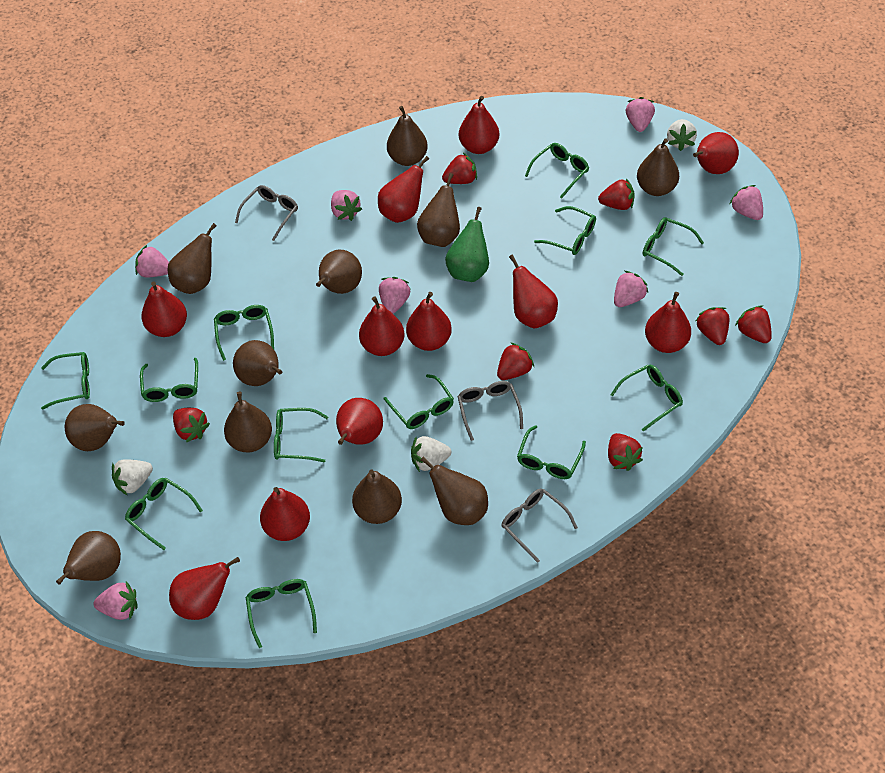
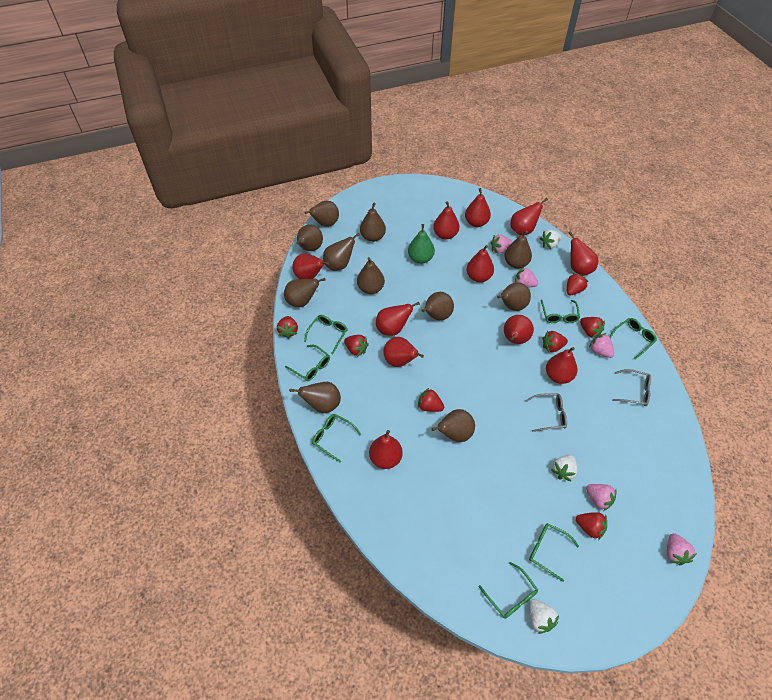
green glasses: [41,352,90,410] [125,478,203,550] [140,358,198,402] [214,305,274,361] [246,579,317,648] [274,408,328,462] [384,374,454,429] [517,425,586,479] [525,143,589,199] [534,206,596,255] [610,364,683,432] [643,217,704,276] = 12 -> [285,345,330,381] [304,315,348,354] [312,414,362,462] [479,562,538,619] [529,523,579,582] [541,300,580,323] [609,318,657,359] = 7
grey glasses: [235,185,298,241] [457,381,523,441] [501,489,578,563] = 3 -> [525,394,567,432] [612,369,651,406] = 2
pink strawberry: [94,581,138,620] [135,245,169,277] [331,190,362,221] [379,277,411,314] [614,271,648,307] [626,97,655,132] [730,185,763,220] = 7 -> [490,234,512,254] [515,267,538,287] [586,484,617,511] [589,333,614,358] [667,533,697,565] = 5

